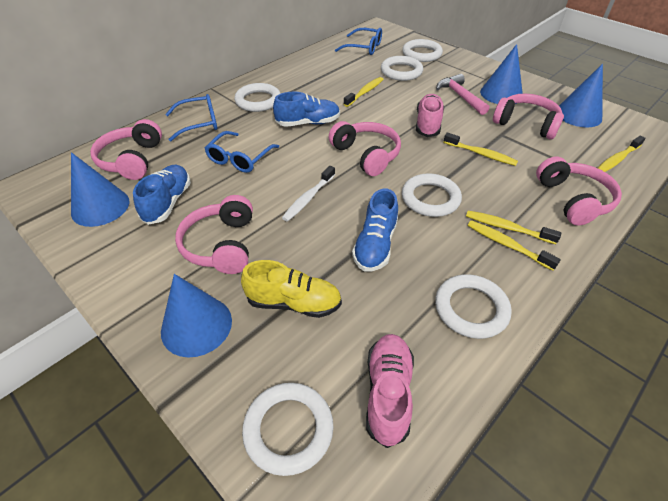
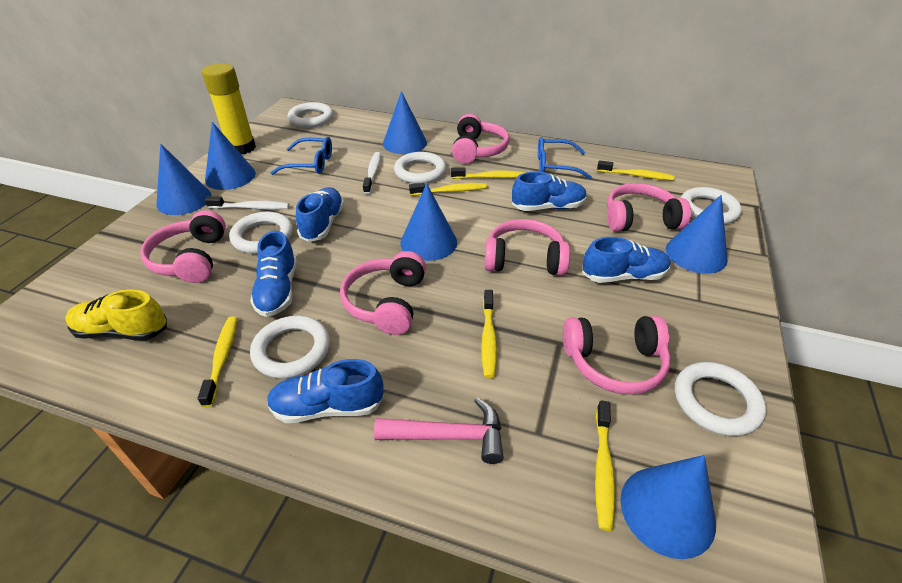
blue cone: [71,152,129,227] [161,274,232,357] [480,44,523,104] [559,64,603,127] = 4 -> [157,144,212,215] [205,122,256,190] [383,91,427,154] [400,184,457,261] [620,455,716,559] [666,195,728,274] = 6
blue glasses: [165,94,217,141] [204,131,279,173] [335,28,382,55] = 3 -> [271,137,332,175] [538,137,592,179] = 2
blue shoe: [133,165,191,225] [273,91,340,127] [352,189,398,272] = 3 -> [250,231,297,317] [267,359,384,423] [296,187,344,242] [512,172,587,211] [582,237,671,283] = 5
pink headphones: [90,119,162,180] [175,195,253,274] [329,121,401,176] [493,94,564,140] [536,156,622,226] = 5 -> [140,210,226,283] [340,251,426,335] [452,114,510,164] [484,219,570,275] [563,316,671,395] [607,183,691,231] = 6
pink shoe: [366,334,414,448] [416,94,444,137] = 2 -> none = 0
white toothbrush: [282,166,335,222] = 1 -> [205,196,289,209] [363,152,381,194] = 2
yellow glue stick: none = 0 -> [202,63,256,154] = 1
yellow toothbrush: [344,77,384,107] [443,133,518,166] [466,211,561,244] [468,220,561,271] [598,136,646,172] = 5 -> [198,316,237,407] [409,183,487,196] [451,167,526,179] [481,290,497,378] [595,400,615,531] [597,161,675,181] = 6

